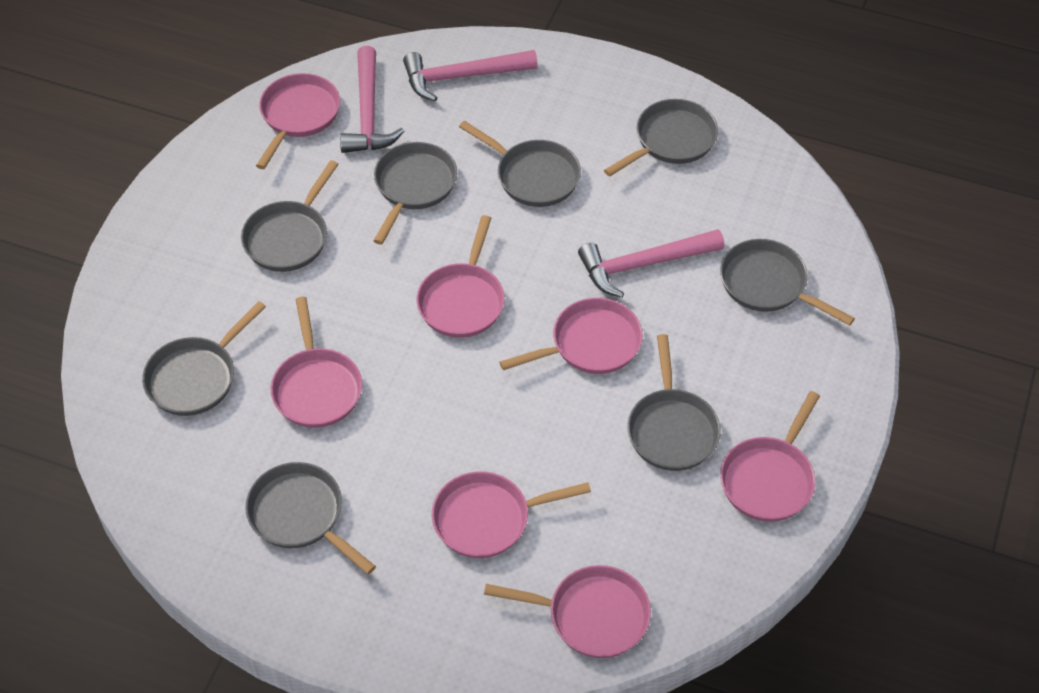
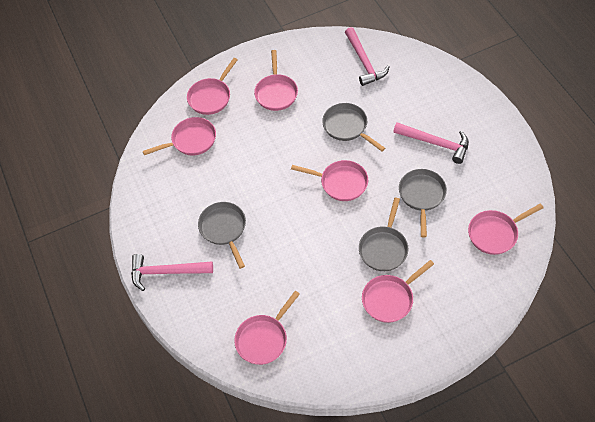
grey pan: [142,301,266,416] [241,160,339,272] [245,462,376,574] [373,142,457,245] [459,120,581,207] [604,99,718,177] [627,334,721,471] [720,239,855,326] = 8 -> [198,202,246,269] [322,103,385,151] [359,198,408,271] [399,169,447,237] = 4

